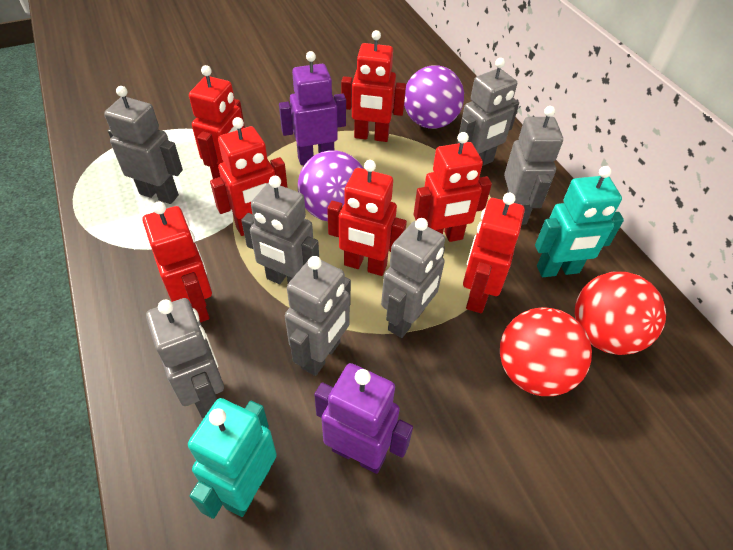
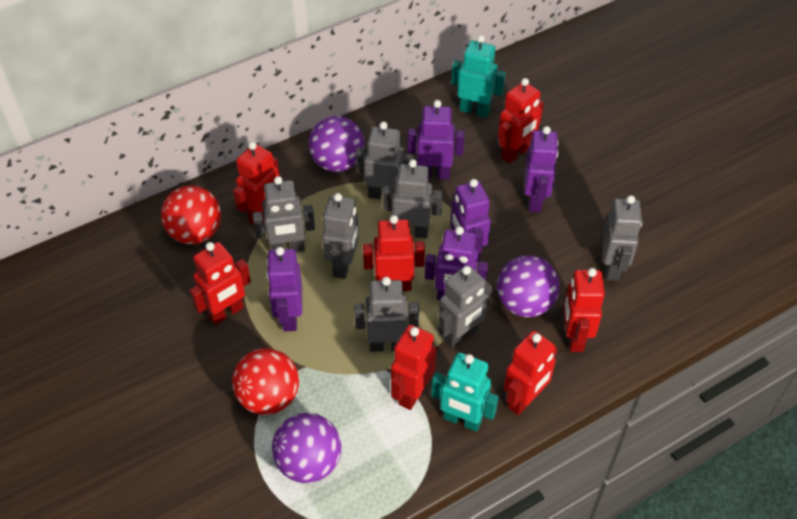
purple ball: [298,150,364,221] [404,65,464,129] = 2 -> [272,413,342,483] [309,116,364,172] [497,255,559,317] = 3
purple robot: [279,51,346,165] [314,363,413,474] = 2 -> [266,247,302,331] [408,100,465,179] [425,226,488,300] [450,179,491,262] [524,126,559,212] = 5

